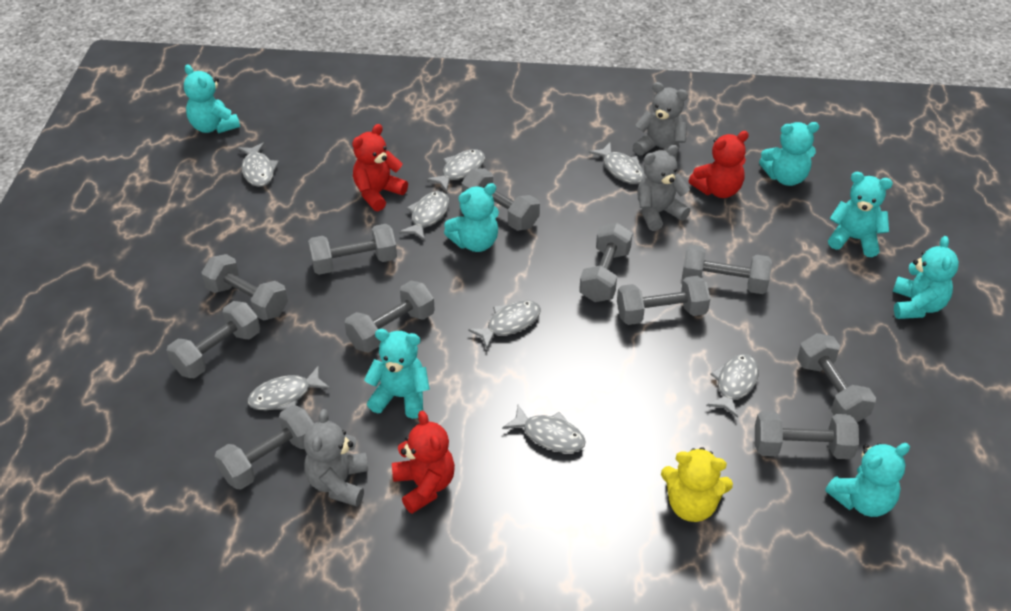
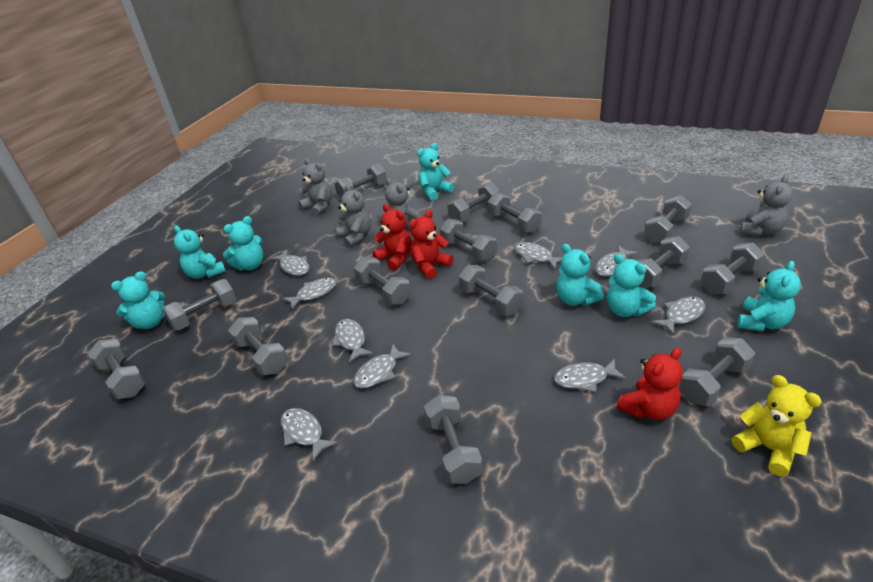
grey dumbbell: [167,301,260,378] [201,254,288,321] [215,405,314,490] [308,224,397,275] [345,281,435,353] [462,168,540,231] [579,222,633,302] [617,276,710,325] [682,245,772,294] [755,411,859,459] [797,333,876,422] = 11 -> [88,339,146,399] [162,279,236,330] [228,317,288,375] [335,164,386,198] [354,257,411,305] [424,395,483,484] [440,219,497,261] [447,182,500,222] [459,265,523,316] [488,192,542,234] [637,236,690,288] [644,195,692,243] [679,337,755,406] [701,242,765,294] = 14
grey fish: [238,142,279,187] [247,365,331,410] [399,191,450,241] [426,149,485,192] [468,300,541,349] [502,405,586,453] [589,142,645,184] [706,354,759,418] = 8 -> [270,249,309,276] [281,408,338,461] [282,278,337,310] [332,319,373,363] [354,344,412,389] [514,242,562,270] [554,358,626,392] [595,245,638,277] [651,297,705,335] = 9
grey teddy bear: [304,409,368,506] [633,82,688,160] [637,145,691,231] = 3 -> [298,159,332,216] [335,184,371,247] [385,178,422,230] [740,175,793,236] = 4

